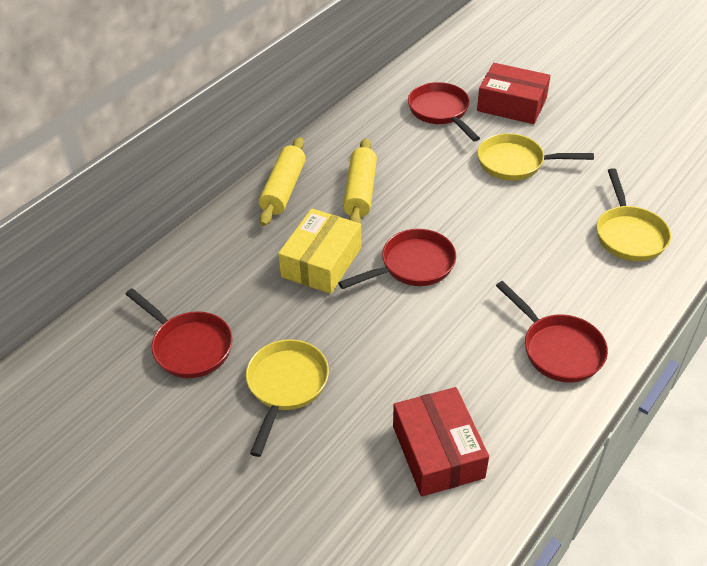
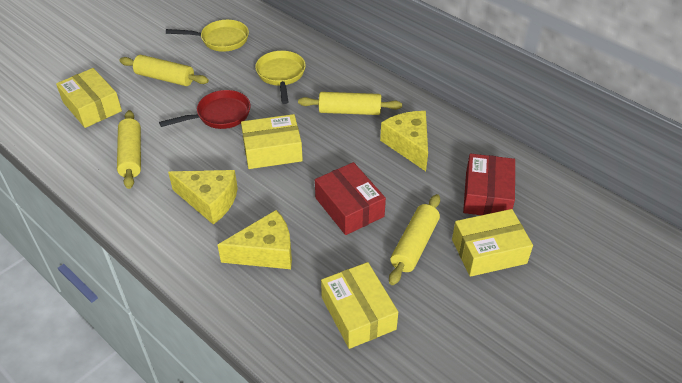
red pan: [126,288,233,378] [338,229,456,289] [408,82,480,141] [496,281,608,383] = 4 -> [159,90,251,129] = 1
yellow box: [278,208,361,294] = 1 -> [56,68,122,128] [241,114,303,169] [321,262,398,349] [452,209,533,277] = 4
yellow cheese: none = 0 -> [168,170,238,225] [217,210,292,269] [380,111,428,171] = 3
yellow pan: [246,339,329,457] [477,133,594,181] [597,168,671,261] = 3 -> [166,20,249,52] [255,51,306,104] = 2
yellow rolling pin: [259,137,306,226] [343,138,377,224] = 2 -> [117,110,141,189] [119,55,209,86] [298,92,402,115] [389,194,440,285] = 4

